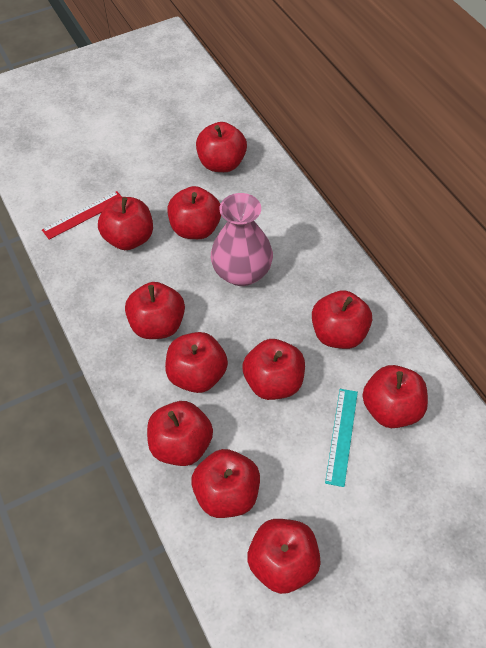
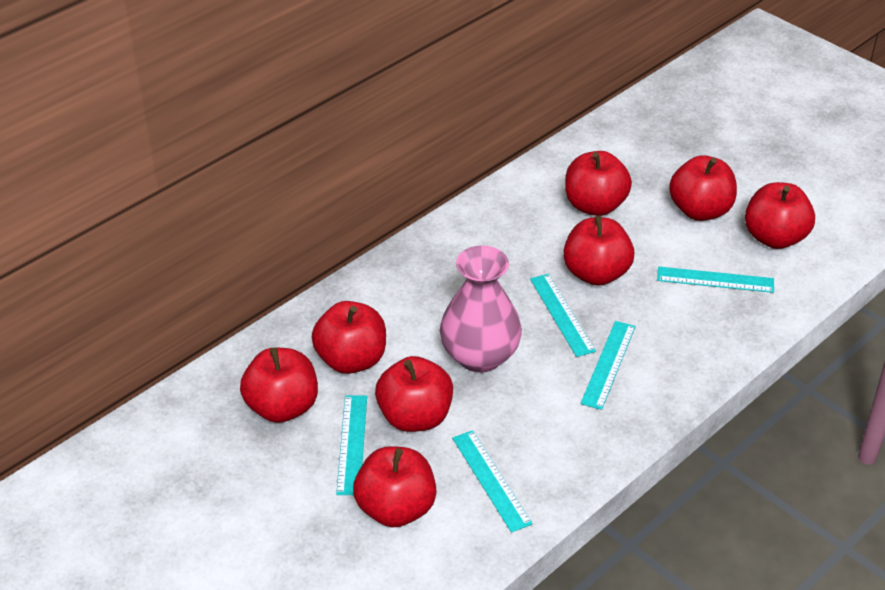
red apple: [98,197,153,250] [125,282,185,339] [147,401,213,466] [165,332,228,393] [167,186,221,239] [191,449,260,518] [196,122,247,172] [242,339,305,400] [247,519,321,594] [312,290,372,349] [362,365,428,428] = 11 -> [240,347,318,423] [312,301,386,374] [353,446,437,527] [375,356,453,432] [563,215,634,286] [565,151,632,216] [669,155,737,221] [745,182,815,249] = 8
red ruler: [42,191,122,240] = 1 -> none = 0
turquoise ruler: [325,389,358,487] = 1 -> [336,395,367,495] [452,430,533,533] [530,274,596,357] [581,321,636,410] [657,266,774,293] = 5

